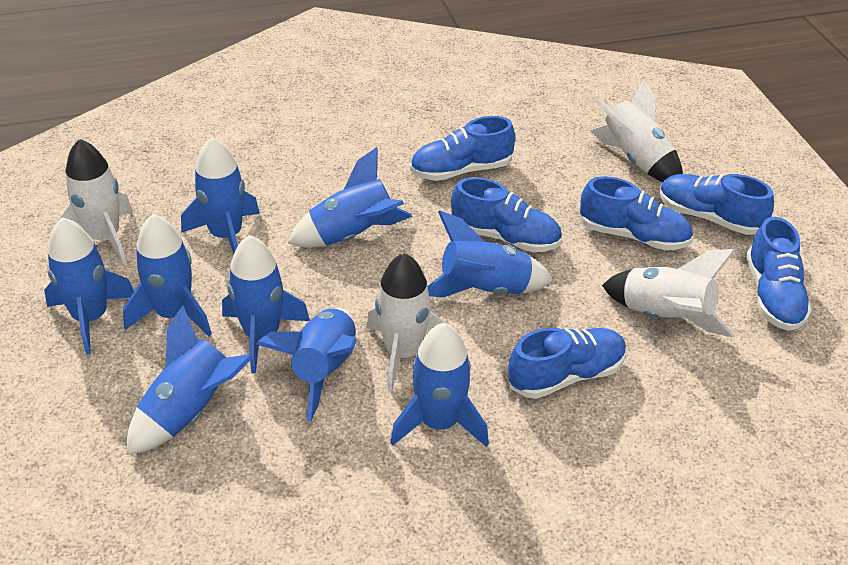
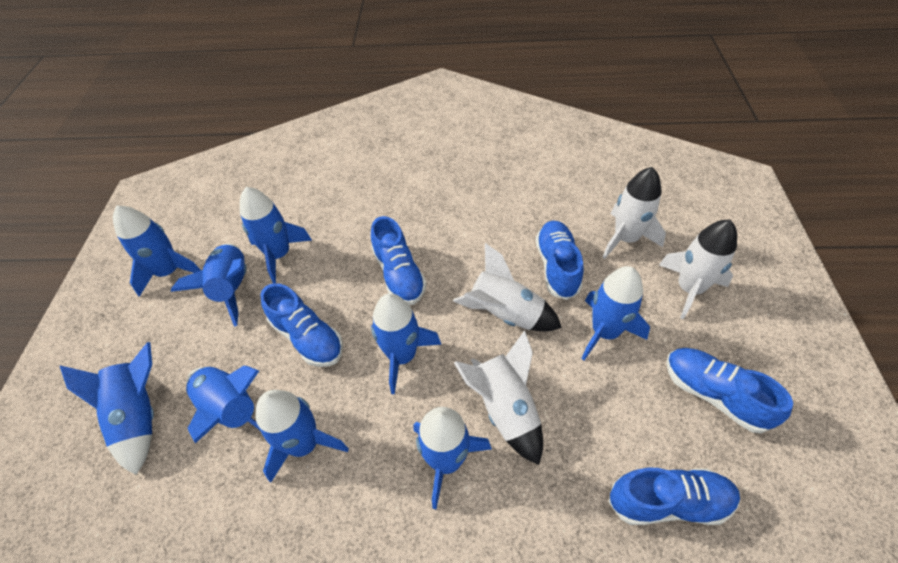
blue shoe: [410,116,515,181] [451,177,562,252] [508,328,627,399] [579,176,693,250] [659,174,774,235] [746,217,812,331] = 6 -> [260,283,343,367] [371,216,427,305] [535,221,584,300] [609,467,740,525] [666,348,793,433] = 5

